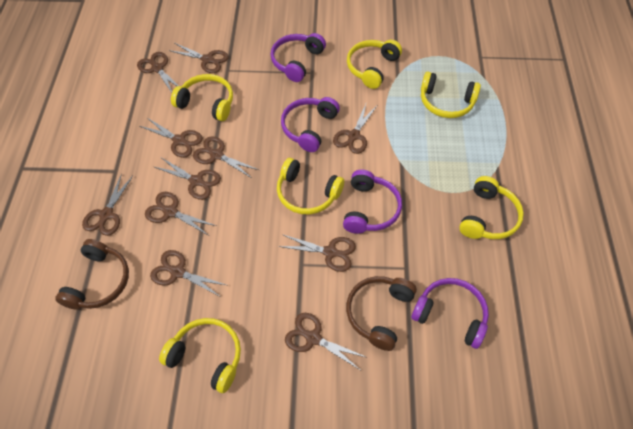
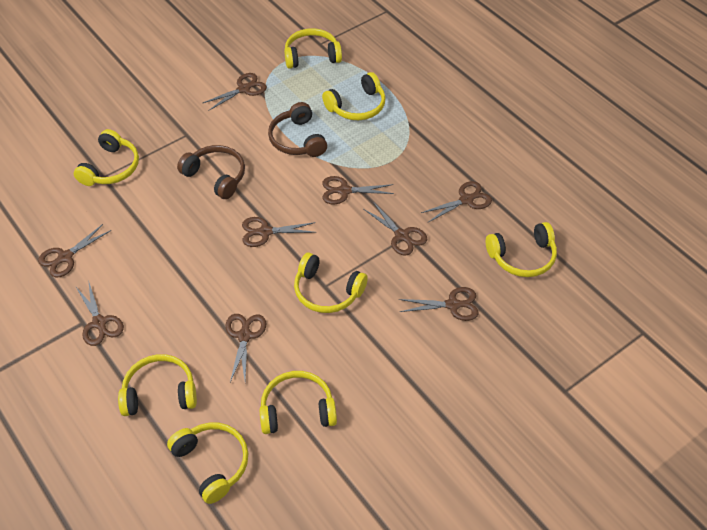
brown scissors: [82,173,133,236] [137,52,179,93] [140,117,203,158] [145,192,216,236] [150,250,226,297] [155,158,221,200] [168,43,229,73] [193,136,259,178] [278,234,356,272] [285,313,368,370] [333,104,377,154] = 11 -> [38,224,111,278] [75,280,124,346] [203,73,267,110] [226,314,266,382] [242,217,317,247] [322,176,394,204] [364,202,427,256] [399,287,479,321] [421,181,492,222] = 9
purple headphones: [271,33,326,82] [281,97,340,152] [343,169,402,234] [411,278,489,349] = 4 -> none = 0
yellow headphones: [159,318,241,393] [171,74,233,121] [277,158,344,214] [347,40,402,89] [421,72,481,118] [459,176,524,239] = 6 -> [74,129,139,186] [118,354,197,416] [167,422,248,504] [260,371,337,434] [284,28,342,69] [294,253,368,313] [322,72,386,120] [486,222,557,277] = 8

